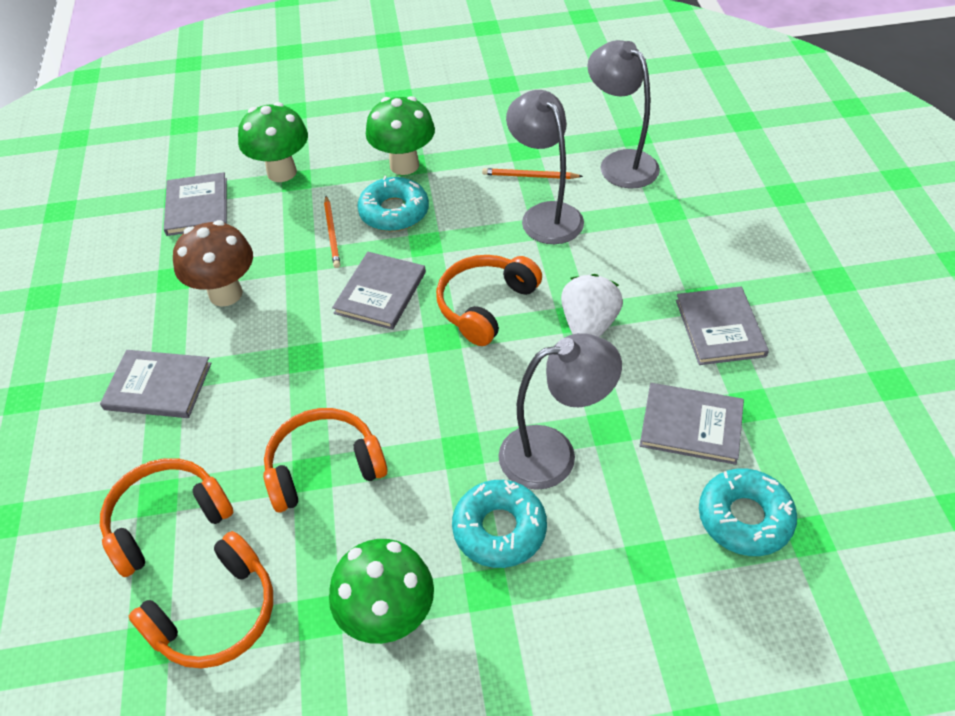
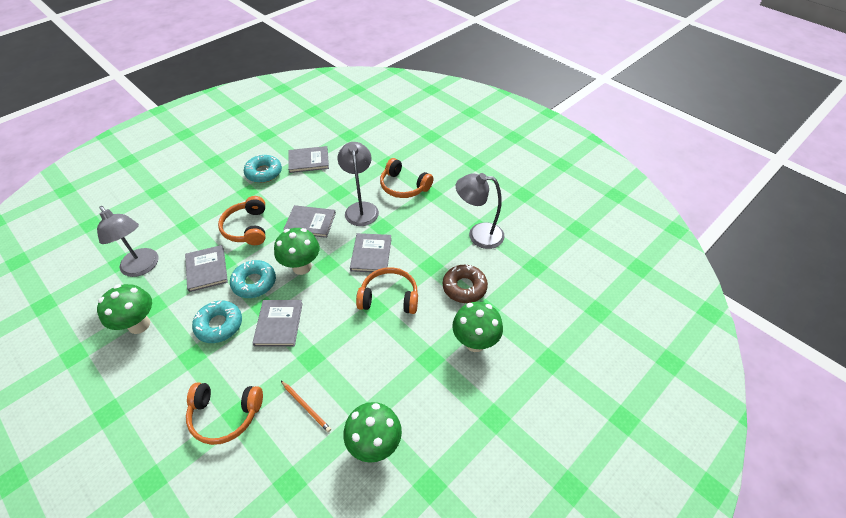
brown donut: none = 0 -> [443,264,488,303] = 1
brown mushroom: [173,220,253,307] = 1 -> none = 0
green mushroom: [238,102,308,182] [329,539,434,644] [366,96,435,175] = 3 -> [97,284,152,334] [274,228,320,275] [343,402,402,463] [452,302,503,352] = 4
orange pencil: [324,196,340,268] [482,168,583,179] = 2 -> [281,381,331,432] = 1
white strawberry: [561,274,623,337] = 1 -> none = 0

